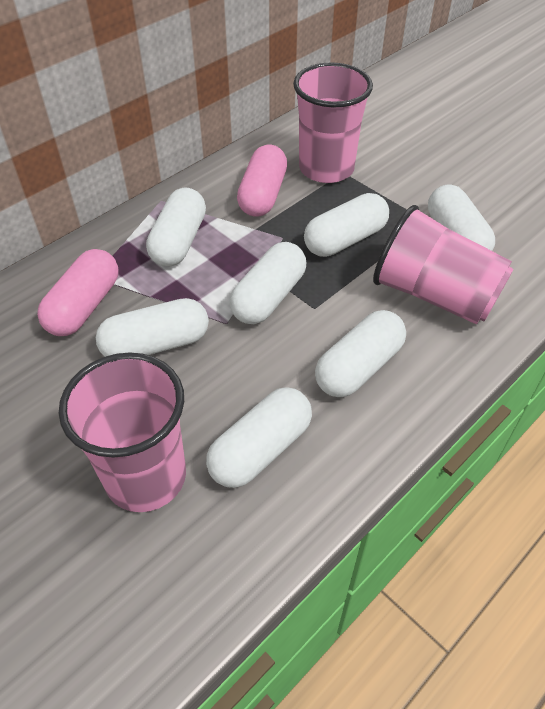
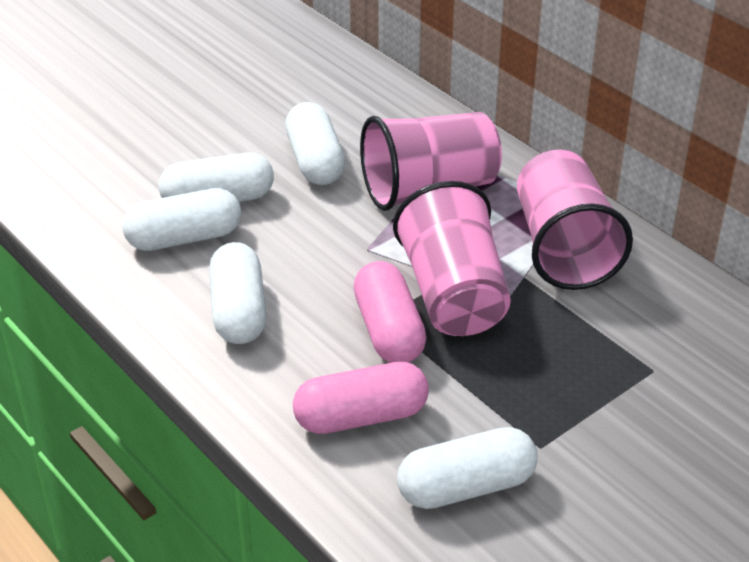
white capsule: [96,298,209,357] [146,188,206,266] [206,387,312,488] [229,242,306,324] [304,193,389,257] [315,310,406,397] [428,184,495,251] = 7 -> [122,188,241,251] [159,153,274,202] [209,242,266,344] [285,102,345,185] [397,427,538,509] = 5

